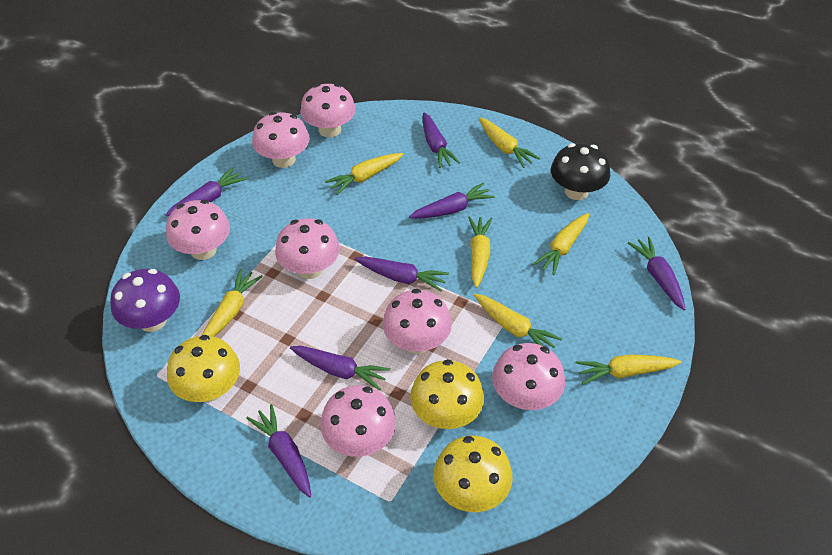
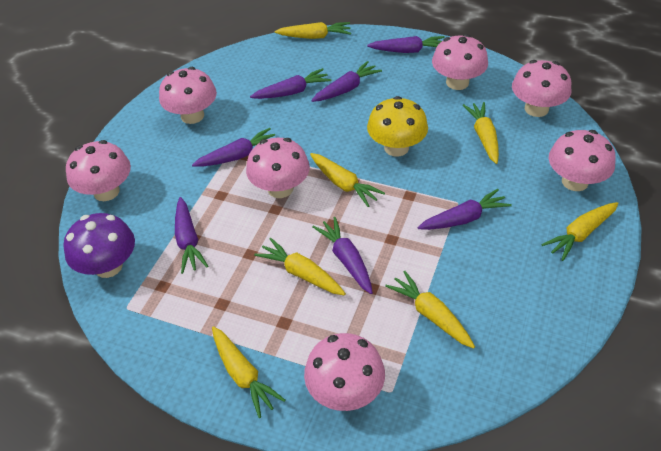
black mushroom: [551,143,610,200] = 1 -> none = 0
yellow mushroom: [167,335,240,402] [410,359,484,429] [433,435,512,512] = 3 -> [367,96,428,157] = 1

